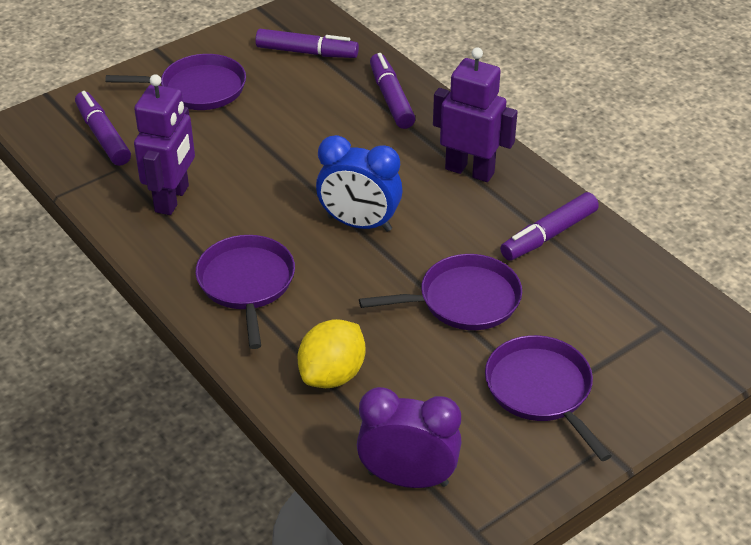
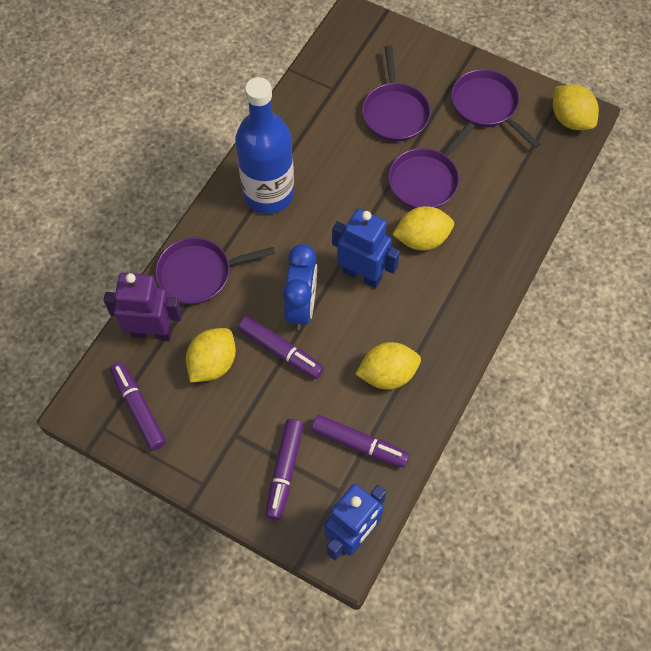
blue bottle: none = 0 -> [235,77,294,214] = 1
blue robot: none = 0 -> [325,484,386,561] [332,208,400,288] = 2
purple clock: [357,387,462,488] = 1 -> none = 0
purple robot: [134,74,195,215] [433,47,518,182] = 2 -> [104,273,182,340] = 1
yellow lemon: [298,319,365,388] = 1 -> [186,328,236,382] [356,342,421,390] [392,206,454,251] [553,84,599,130] = 4

